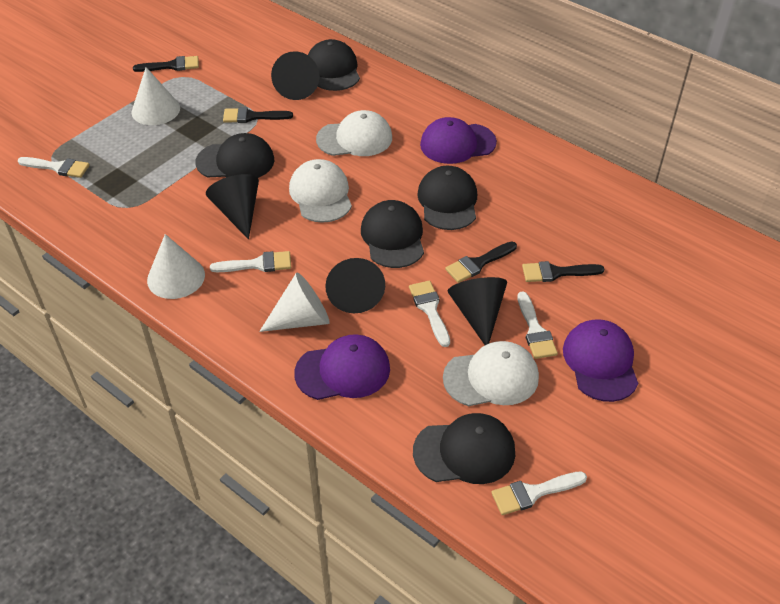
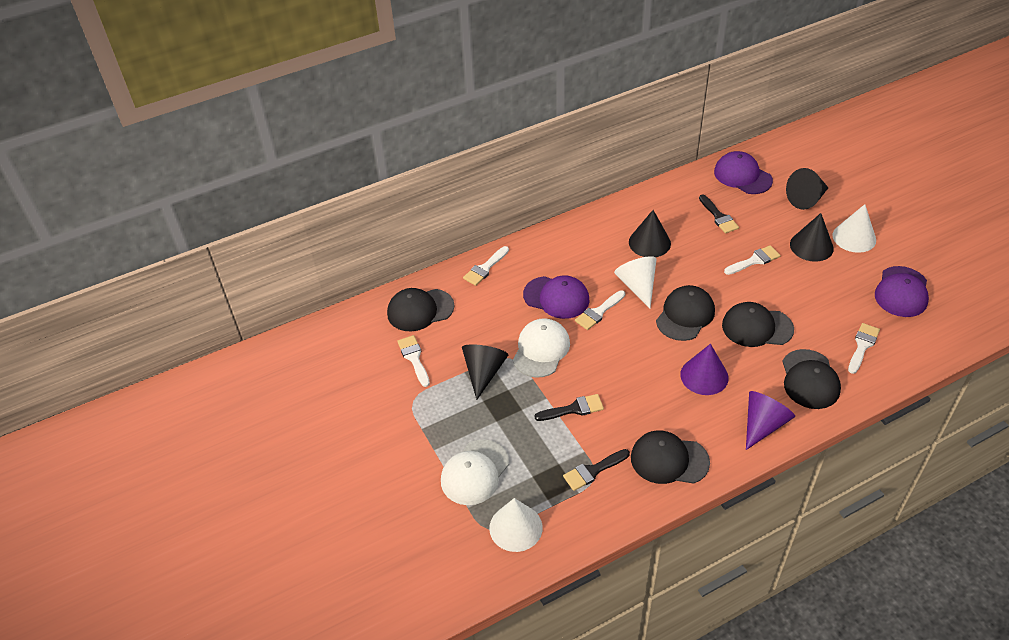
black brush: [133,56,199,72] [223,107,293,123] [445,241,517,283] [522,261,605,282] = 4 -> [534,394,604,421] [563,449,630,491] [699,194,739,234] = 3
purple cone: none = 0 -> [680,344,729,395] [746,391,795,450] = 2
white cap: [289,159,352,223] [316,110,392,156] [443,341,539,406] = 3 -> [441,439,509,505] [513,318,570,378] = 2

